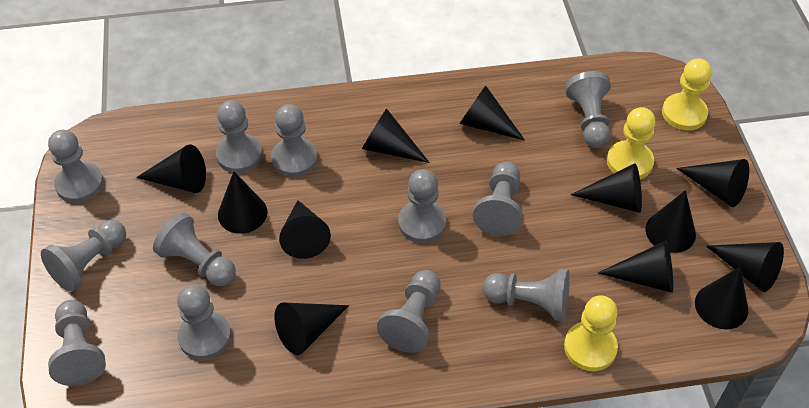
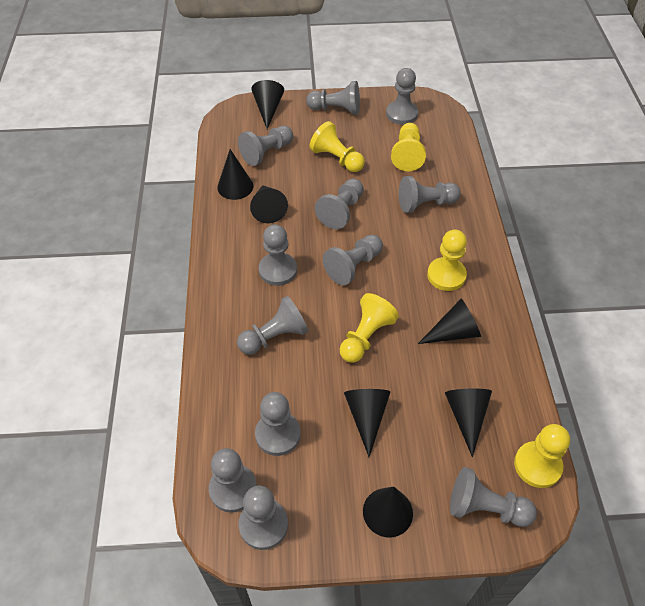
black cone: [136,145,206,193] [218,171,267,234] [274,302,349,355] [279,200,331,259] [362,109,430,163] [459,85,525,141] [570,163,642,213] [598,240,673,293] [645,190,696,253] [676,159,749,207] [695,267,748,329] [706,242,784,292] = 12 -> [217,149,253,200] [250,185,288,223] [251,80,284,129] [344,389,390,457] [363,486,413,537] [418,299,481,344] [445,389,492,457] = 7
yellow pawn: [564,296,618,371] [607,107,656,179] [662,58,712,131] = 3 -> [309,121,365,172] [340,293,399,363] [391,123,426,171] [427,230,467,291] [514,424,570,488] = 5

